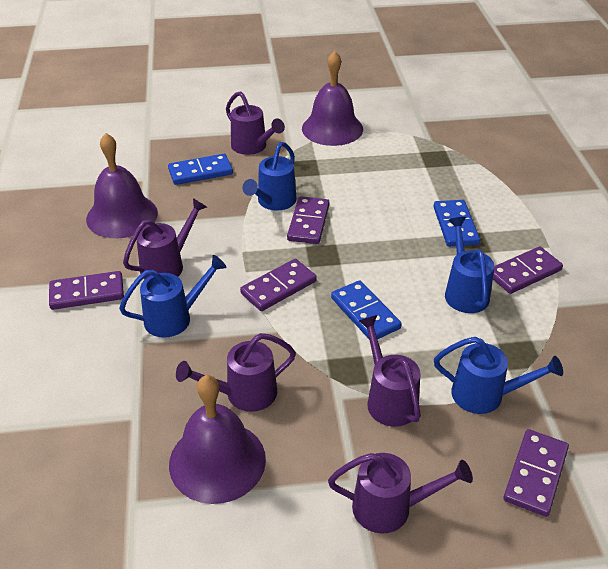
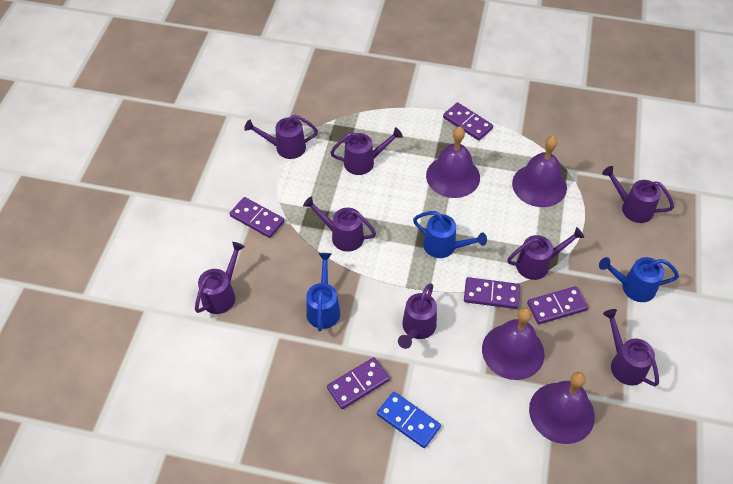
blue domino: [168,154,233,185] [331,280,402,339] [434,200,480,247] = 3 -> [377,392,441,448] = 1
blue watering can: [119,255,227,338] [242,142,297,211] [434,337,563,414] [445,217,494,313] = 4 -> [306,253,340,331] [413,211,487,258] [599,257,679,302] = 3
purple bell: [86,133,158,238] [169,375,266,504] [302,51,363,146] = 3 -> [426,127,480,198] [482,308,545,380] [512,136,567,207] [529,372,595,444] = 4
purple watering can: [123,198,207,279] [176,333,296,412] [226,91,285,155] [328,453,473,534] [359,315,421,427] = 5 -> [195,242,245,314] [244,115,318,159] [303,196,376,252] [330,127,403,175] [398,283,437,349] [507,227,584,280] [602,166,674,223] [603,309,659,386] = 8

